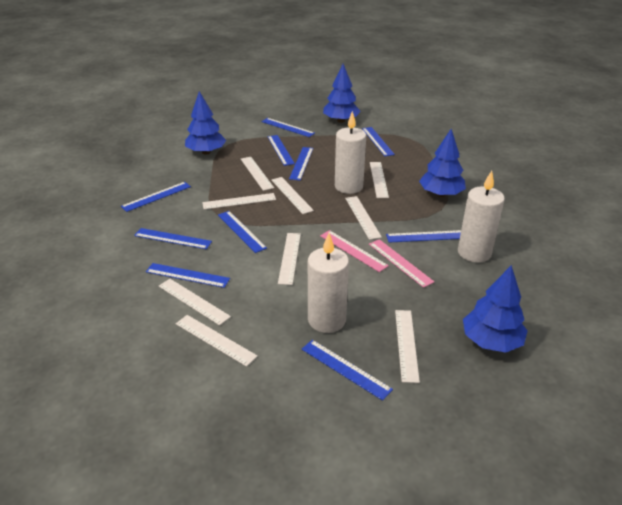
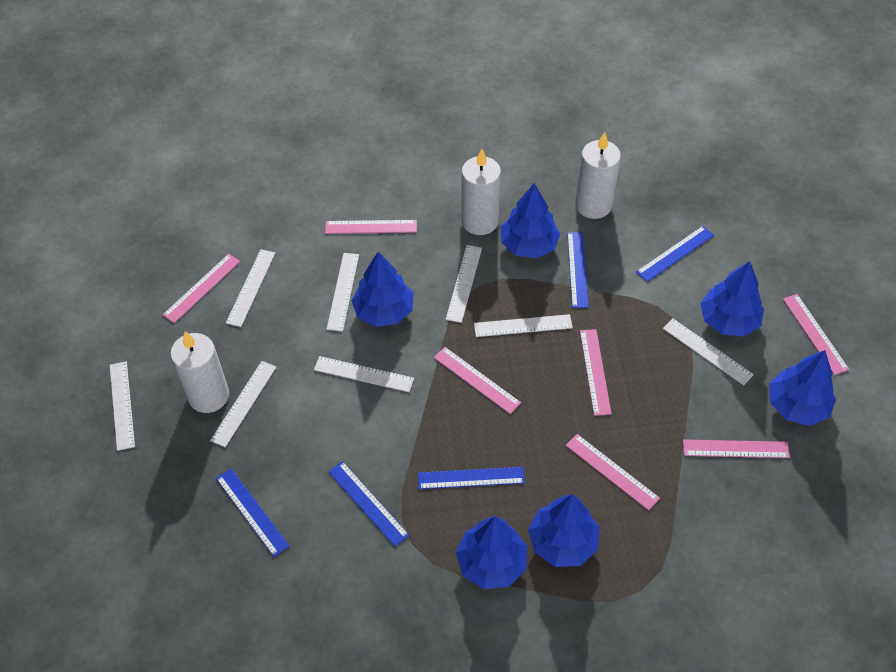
blue ruler: [121,182,191,212] [134,228,212,249] [146,263,230,288] [218,211,267,253] [261,118,315,137] [268,135,295,166] [289,147,313,180] [302,340,393,401] [362,127,395,156] [386,230,461,243] = 10 -> [216,469,289,557] [328,461,409,546] [418,467,525,489] [567,232,589,308] [636,226,714,282] = 5
blue tree: [185,91,226,155] [323,64,361,123] [419,129,466,197] [463,265,527,353] = 4 -> [351,252,413,327] [456,516,527,589] [501,183,560,258] [528,494,599,567] [700,261,764,337] [769,350,836,426] = 6
pink ruler: [320,230,389,272] [369,239,434,288] = 2 -> [163,254,240,323] [325,220,417,234] [434,347,521,414] [566,434,660,511] [580,329,611,416] [683,440,790,458] [783,294,849,375] = 7
white ruler: [159,279,231,326] [176,315,258,367] [202,193,276,210] [241,157,274,191] [272,177,314,214] [278,233,301,285] [345,196,382,240] [370,162,389,198] [395,310,420,383] = 9 -> [110,361,135,451] [210,361,276,447] [226,249,275,327] [314,356,414,392] [327,253,359,332] [446,245,482,323] [474,314,573,337] [663,318,754,385] = 8

